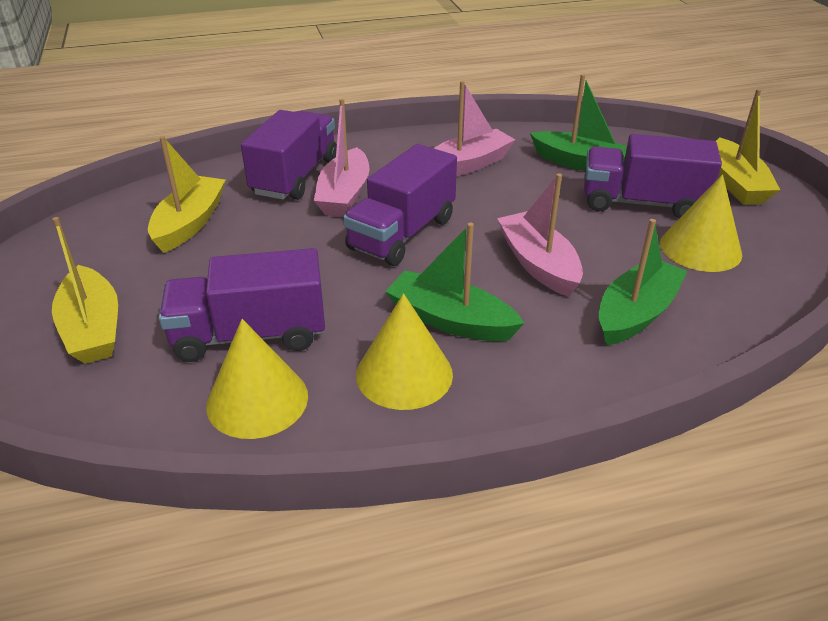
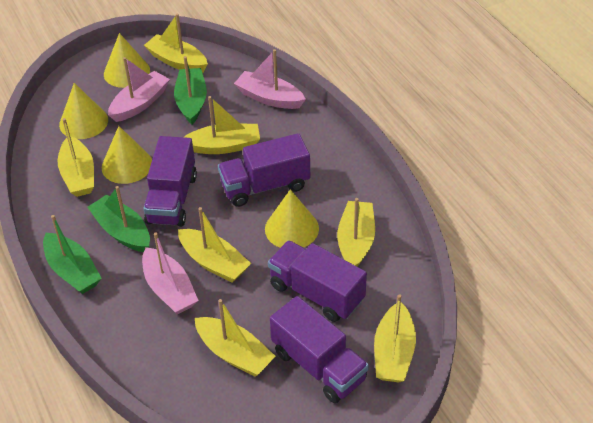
yellow boat: [52,217,118,364] [148,136,226,253] [716,89,780,205] = 3 -> [58,118,94,197] [144,13,208,73] [178,207,251,283] [184,96,260,154] [195,299,275,377] [337,198,375,267] [374,294,416,382] = 7
yellow cone: [206,319,308,439] [356,293,453,410] [660,174,742,272] = 3 -> [59,83,108,139] [102,126,152,184] [104,33,150,88] [265,189,319,248] = 4

